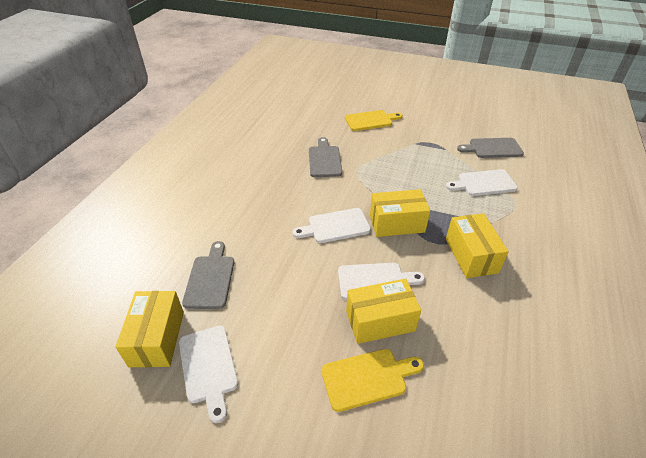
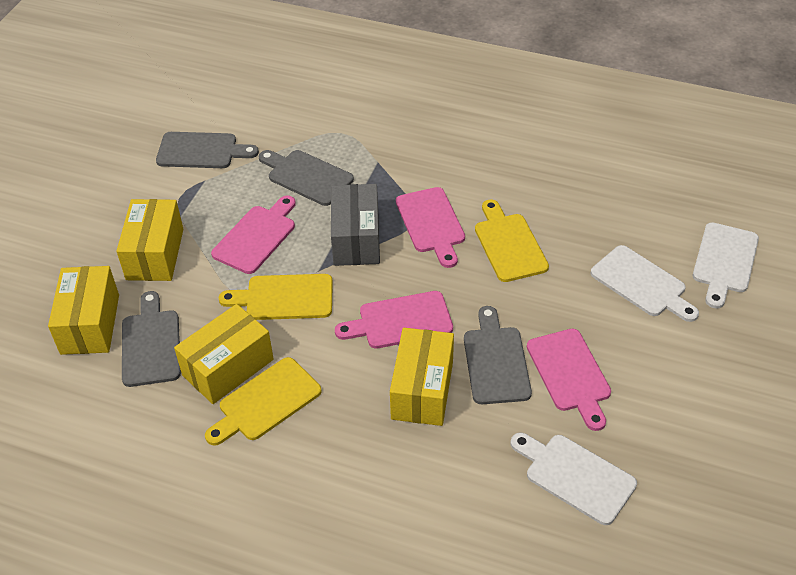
grey box: none = 0 -> [331,184,380,266] = 1
grey cutting board: [182,241,234,309] [309,137,342,177] [457,138,524,158] = 3 -> [122,291,181,387] [156,132,259,168] [259,150,354,206] [464,306,532,404] = 4
pink cutting board: none = 0 -> [211,196,296,274] [335,291,453,349] [396,187,465,268] [527,329,611,431] = 4
white cutting board: [179,325,238,423] [293,208,371,243] [338,263,425,300] [446,169,518,196] = 4 -> [511,433,637,525] [590,245,699,322] [693,222,759,308] = 3
yellow cutting board: [321,349,424,412] [345,110,403,131] = 2 -> [205,357,322,446] [219,274,333,320] [475,199,549,282] = 3

